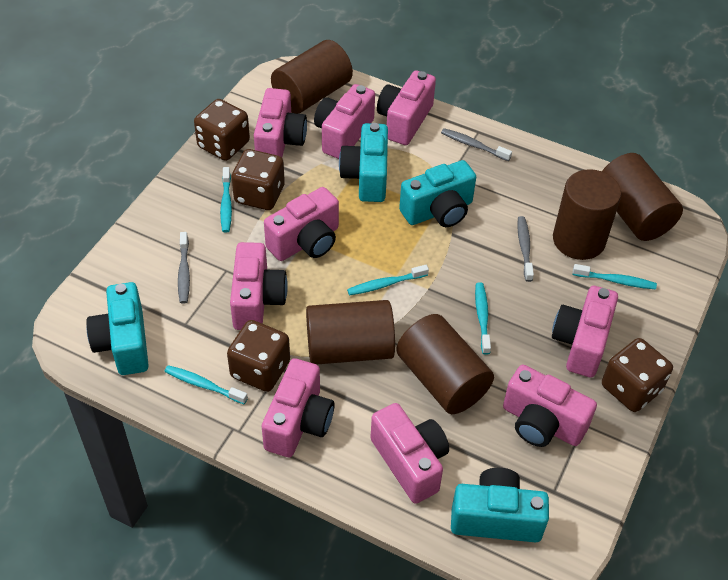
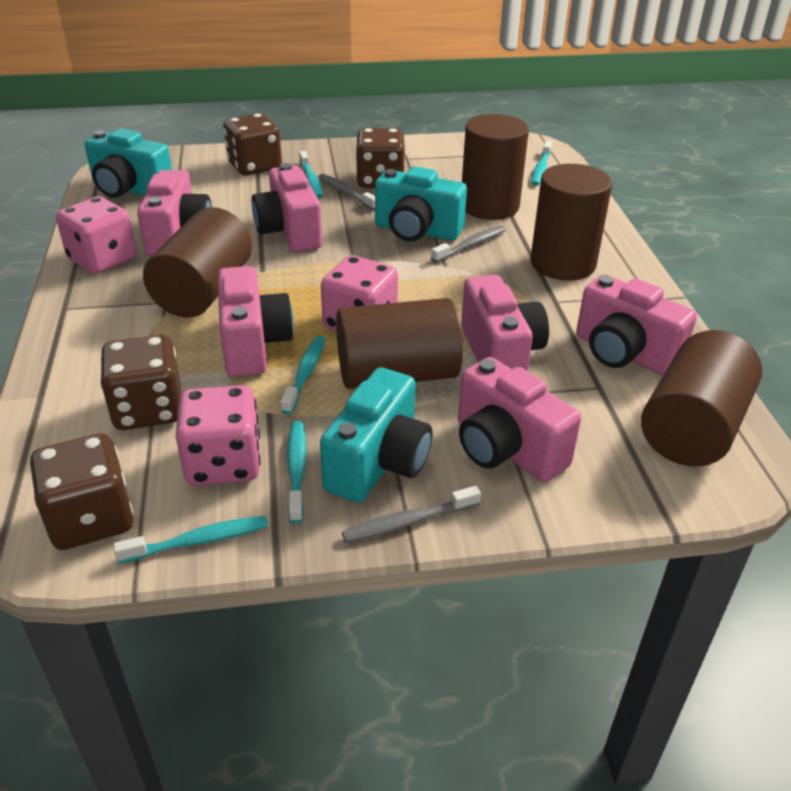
pink camera: [230,242,288,330] [254,88,307,157] [262,358,335,457] [264,187,339,261] [314,84,375,159] [370,403,449,504] [377,70,436,145] [503,365,597,447] [552,286,618,378] = 9 -> [137,170,212,257] [217,266,294,377] [252,163,322,252] [458,357,581,482] [461,275,549,371] [576,274,697,375] = 6
pink dice: none = 0 -> [56,196,137,274] [176,385,261,486] [321,255,398,331] = 3
turquoise camera: [86,282,149,375] [339,123,388,202] [399,160,476,227] [451,468,549,542] = 4 -> [85,128,172,198] [320,367,432,503] [375,167,467,241] = 3

